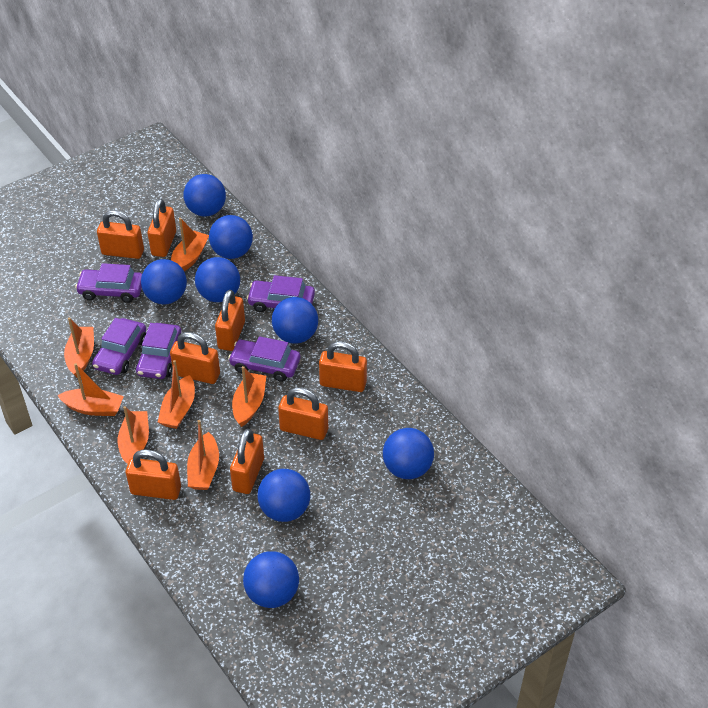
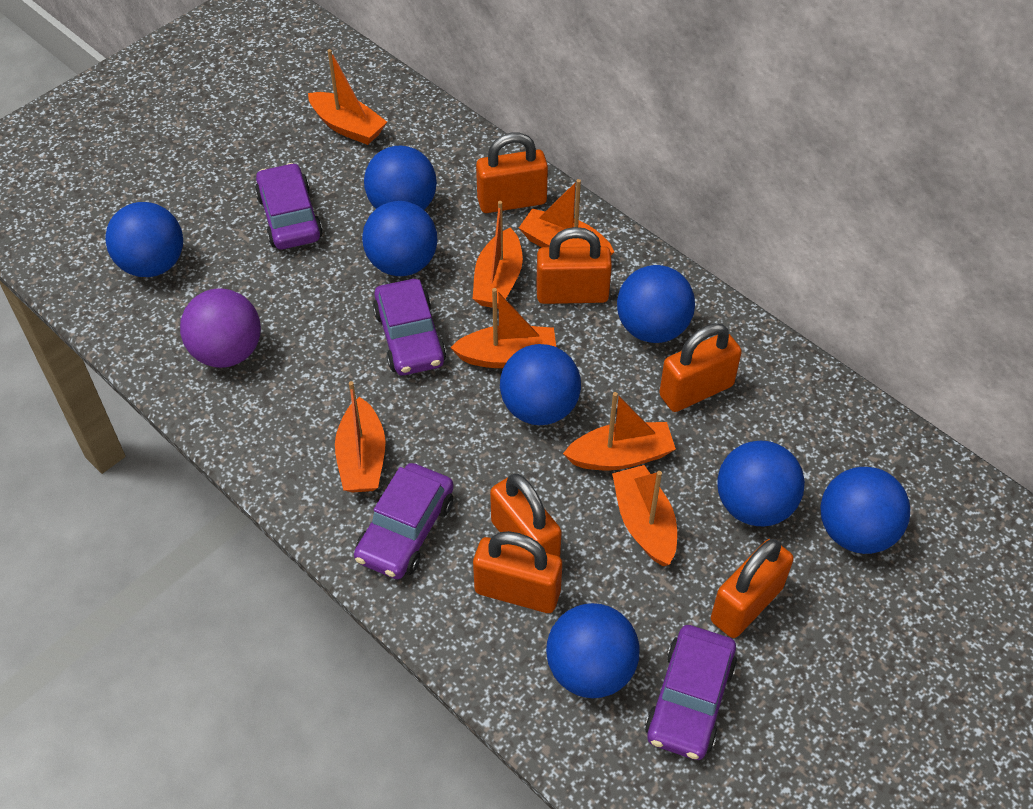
orange padlock: [97,210,144,259] [126,449,181,500] [148,199,176,257] [170,332,220,384] [215,290,245,351] [230,429,264,494] [278,387,328,440] [319,342,367,392] = 8 -> [473,531,562,613] [476,133,548,213] [490,474,562,557] [536,227,612,304] [659,323,742,412] [711,539,794,638] = 6
purple ball: none = 0 -> [180,288,261,368] = 1
purple car: [75,263,142,303] [92,318,146,375] [136,323,181,379] [228,336,300,382] [247,275,315,312] = 5 -> [255,163,323,249] [354,463,454,579] [373,279,446,375] [645,625,737,760] = 4

